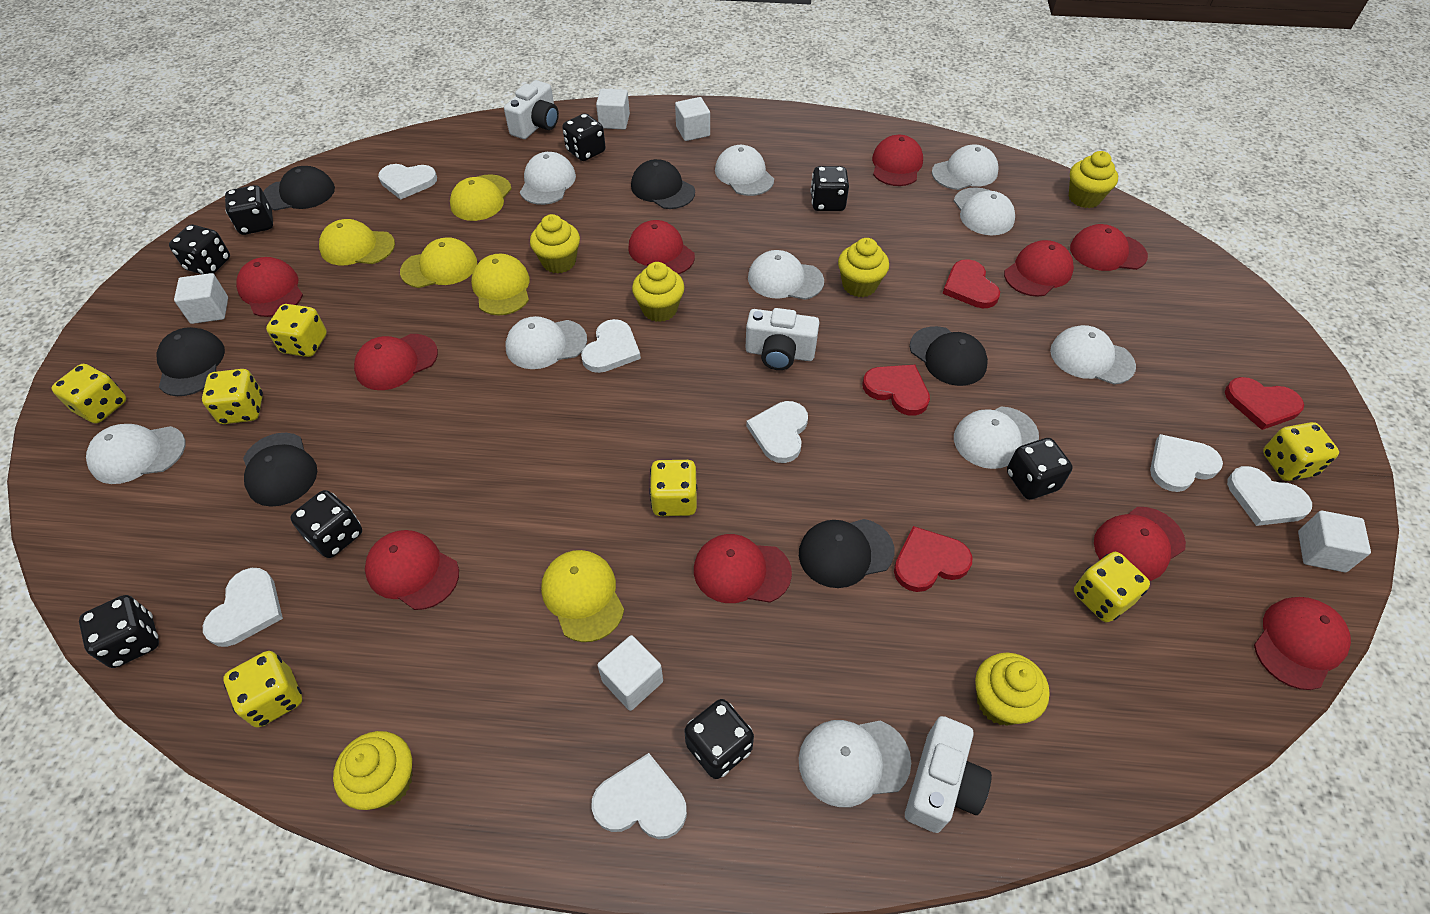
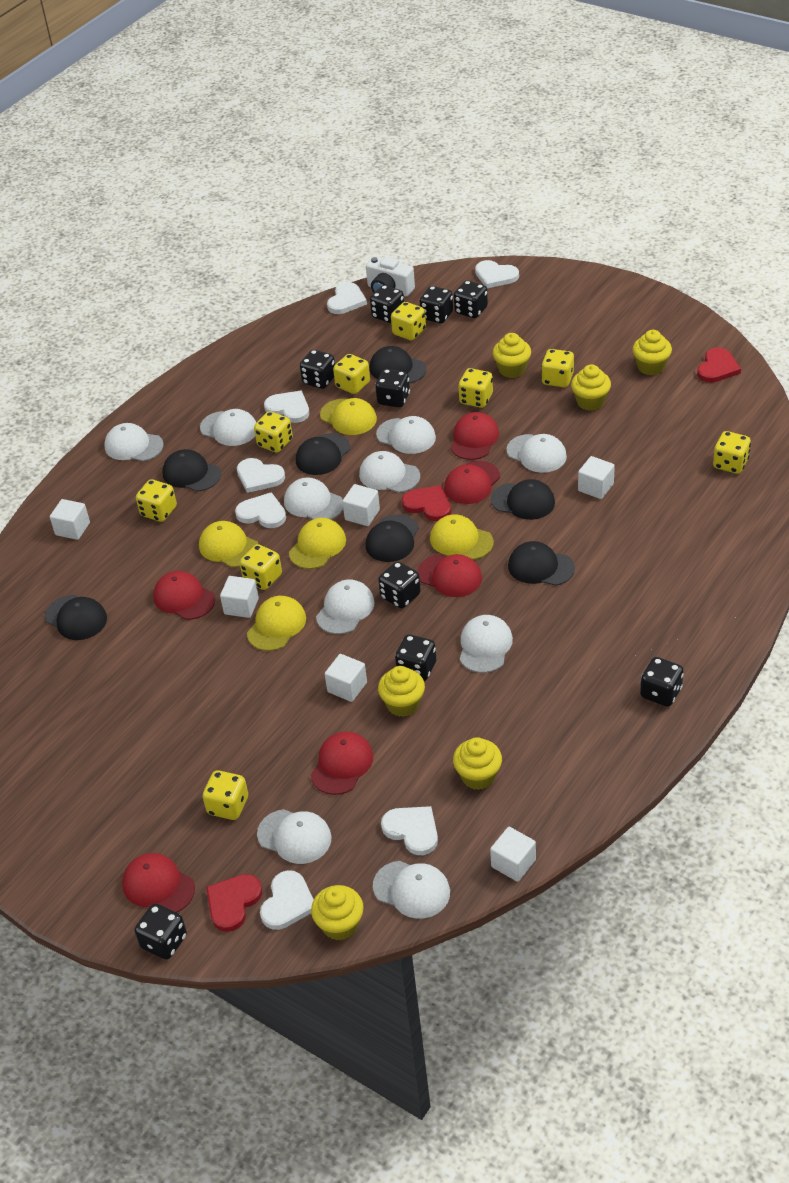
black cap: [157,327,225,396] [243,433,317,507] [263,166,335,211] [631,159,695,209] [799,519,895,588] [910,326,988,386] = 6 -> [45,595,107,640] [162,449,221,492] [296,433,350,475] [366,514,419,562] [369,346,426,383] [491,479,555,520] [508,541,575,586] = 7
black dice: [79,595,159,668] [169,225,230,274] [225,185,273,235] [290,490,362,558] [562,113,606,161] [685,699,754,779] [811,166,849,211] [1007,438,1073,500] = 8 -> [135,904,187,960] [300,350,335,389] [370,285,404,323] [375,369,410,408] [378,562,421,609] [395,634,436,681] [420,286,453,323] [454,280,488,318] [640,657,684,707] = 9
red cap: [236,257,303,317] [354,334,438,390] [365,530,459,610] [628,220,695,274] [694,534,792,603] [872,135,923,186] [1004,240,1074,297] [1070,224,1148,271] [1094,507,1186,581] [1254,597,1351,690] = 10 -> [122,853,195,913] [153,571,215,620] [311,732,373,795] [417,554,482,597] [444,461,500,504] [450,412,499,460] = 6
red heart: [862,365,930,416] [894,526,973,592] [942,259,1000,308] [1225,377,1304,430] = 4 -> [206,874,262,932] [402,485,451,521] [697,347,741,383] = 3
white camera: [504,80,559,139] [745,308,819,370] [905,716,992,833] = 3 -> [366,256,415,297] = 1
white cube: [174,273,228,324] [596,89,630,129] [597,635,663,711] [675,97,710,141] [1298,511,1371,572] = 5 -> [50,499,90,540] [220,576,259,618] [325,654,367,702] [342,484,380,526] [490,827,536,882] [578,456,615,499] = 6
yellow dice: [51,364,126,423] [202,369,263,424] [223,651,302,727] [266,304,327,357] [649,460,697,516] [1074,552,1150,622] [1263,422,1339,481] = 7 -> [136,479,177,522] [202,770,248,820] [240,544,282,590] [254,411,293,453] [333,354,370,394] [391,302,426,340] [458,368,493,408] [541,349,574,387] [713,431,751,474] = 9

